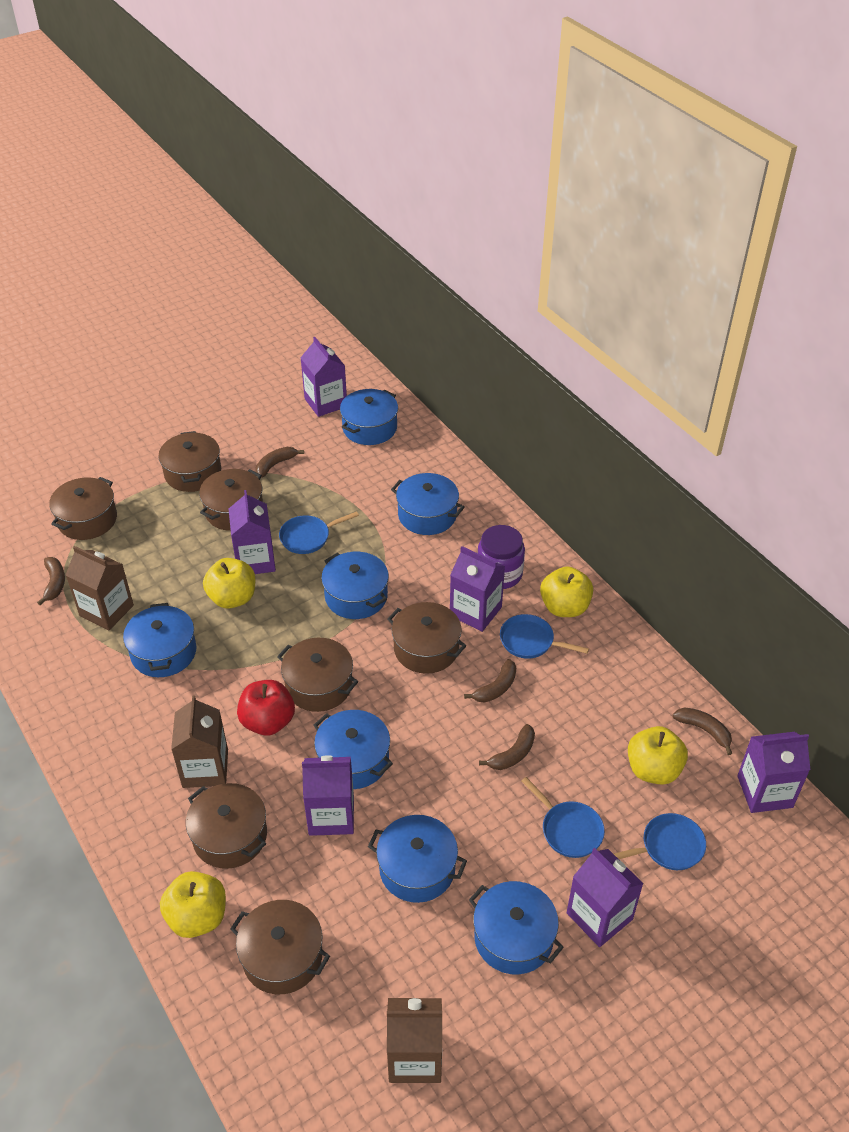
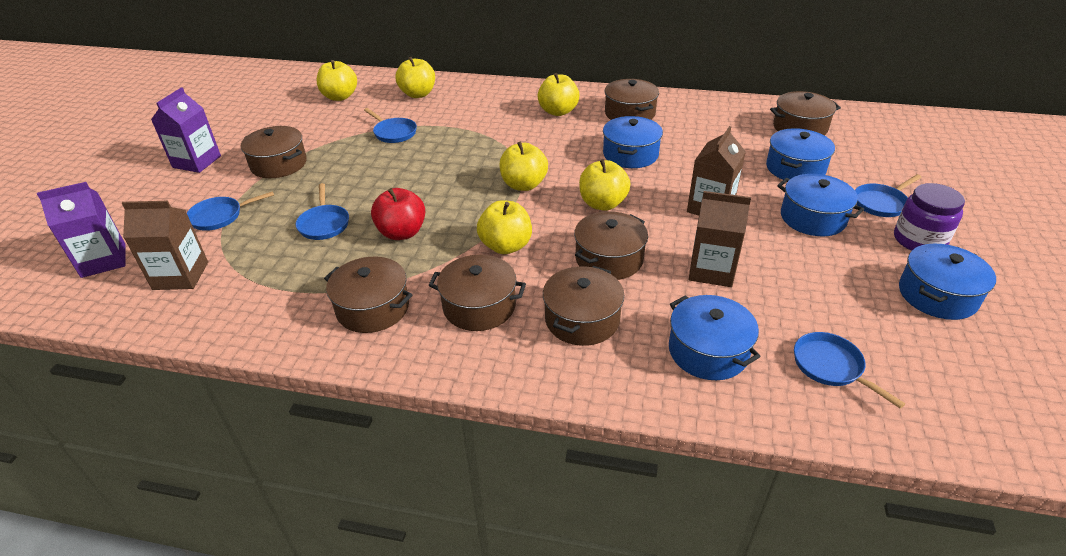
blue pan: [279,511,359,554] [500,614,589,659] [522,777,605,858] [614,813,706,870] = 4 -> [187,191,274,231] [296,183,349,240] [364,108,417,143] [794,332,905,409] [855,174,922,217] = 5
blue pot: [123,603,197,677] [314,710,393,789] [321,552,389,619] [340,389,398,445] [368,815,467,903] [391,473,465,535] [469,881,564,974] = 7 -> [603,116,663,168] [669,295,761,380] [766,128,835,180] [777,174,864,236] [899,244,996,320] = 5
brown banana: [37,557,65,605] [256,447,304,478] [464,659,516,702] [479,724,535,770] [673,707,732,755] = 5 -> none = 0
purple carton: [229,490,276,574] [300,337,347,417] [302,755,354,836] [450,546,505,632] [567,848,643,947] [737,732,811,813] = 6 -> [37,182,126,278] [151,87,221,173] = 2
yellow apple: [160,871,226,938] [203,558,255,609] [540,566,593,617] [628,726,688,785] = 4 -> [317,60,357,101] [396,57,435,98] [477,200,532,254] [499,141,548,191] [538,73,580,116] [579,159,630,211] = 6

